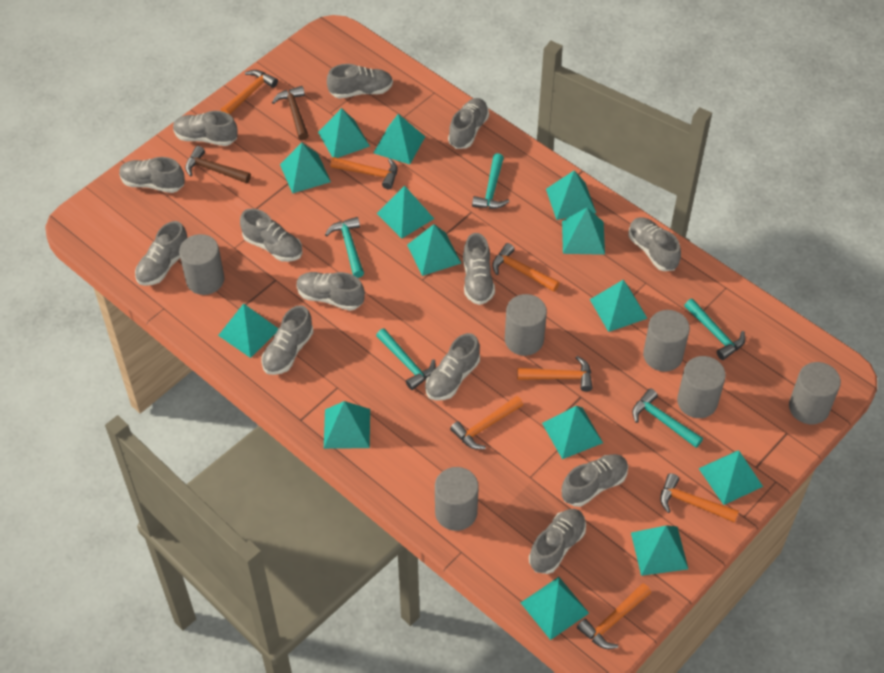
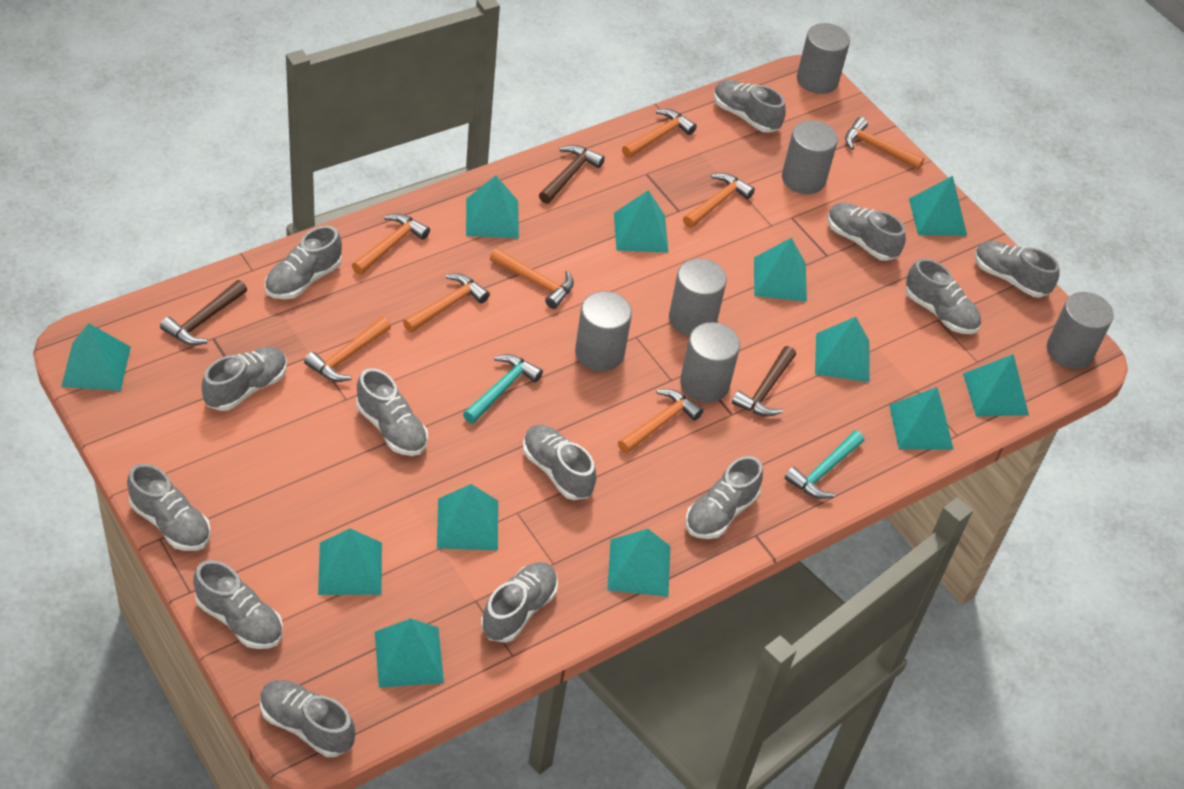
brown hammer: [185,146,251,183] [272,86,309,140] = 2 -> [160,280,247,345] [539,145,605,204] [732,346,796,417] = 3
orange hammer: [221,70,278,114] [330,157,398,189] [450,396,523,449] [492,243,559,292] [517,356,593,392] [577,583,651,649] [660,473,739,523] = 7 -> [304,317,391,382] [352,214,430,275] [403,273,490,333] [490,248,574,309] [618,389,703,454] [622,109,697,158] [683,173,755,228] [845,117,924,170] = 8
turquoise hammer: [325,217,364,278] [376,328,436,390] [472,153,509,209] [632,388,703,448] [684,299,745,360] = 5 -> [463,354,543,424] [785,430,864,499] = 2
turquoise pyramid: [218,303,279,358] [280,143,331,194] [318,108,370,158] [324,401,370,449] [373,114,425,164] [377,185,434,239] [407,224,461,276] [521,577,589,640] [542,406,603,459] [546,170,596,220] [562,208,605,255] [590,280,648,332] [631,525,688,576] [698,451,763,505] = 14 -> [61,323,131,391] [318,528,382,595] [375,618,444,688] [437,484,498,550] [466,176,519,238] [607,529,670,597] [614,190,669,253] [754,238,807,302] [815,317,870,382] [889,387,954,450] [909,176,967,236] [963,354,1029,416] = 12

